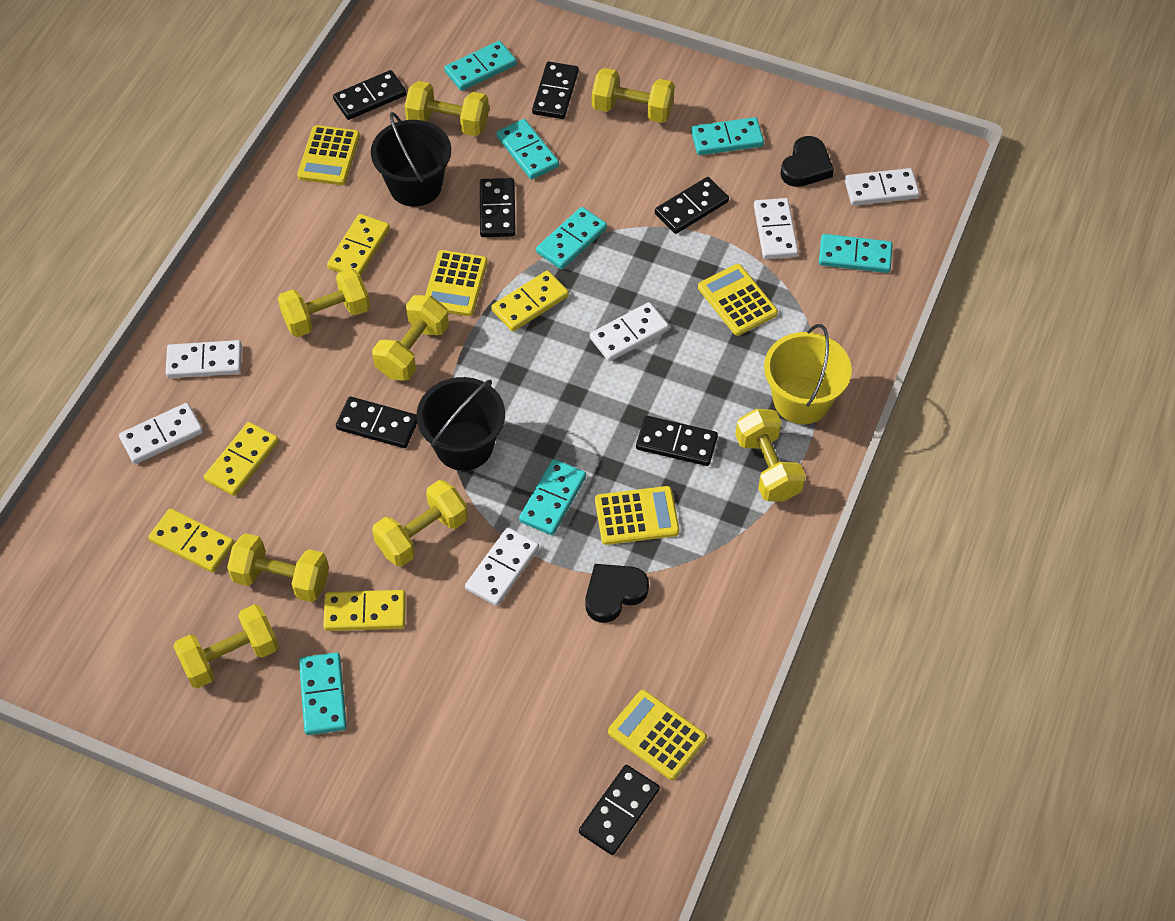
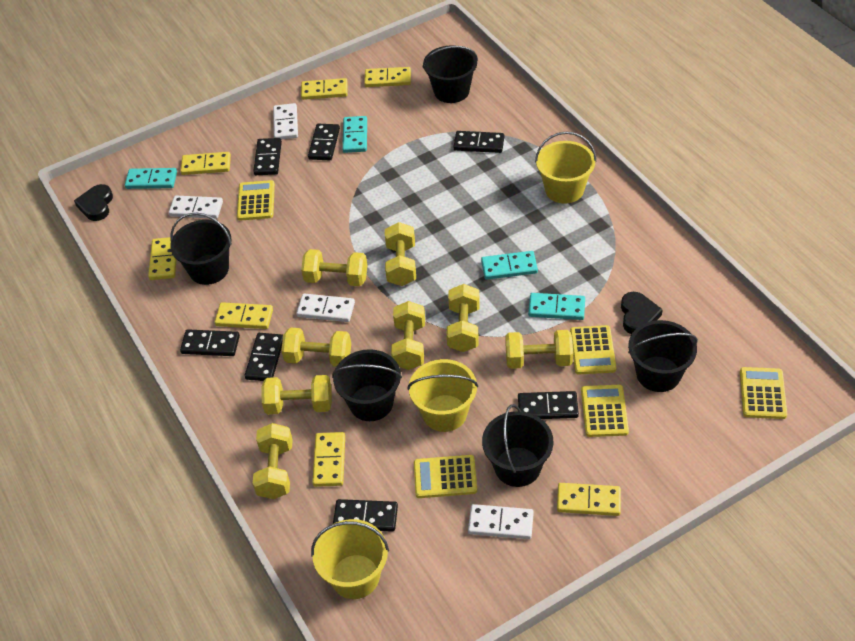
black bucket: [371,112,451,207] [417,377,505,471] = 2 -> [170,213,232,285] [332,349,402,421] [423,45,478,103] [482,404,553,487] [628,320,698,392] = 5
turquoise domino: [299,652,347,735] [444,41,517,91] [496,119,559,179] [519,459,586,535] [536,207,607,270] [691,117,764,155] [819,234,893,273] = 7 -> [125,168,177,189] [342,116,367,153] [481,251,538,280] [528,293,585,320] = 4
white domino: [119,403,203,464] [166,340,242,378] [465,527,539,606] [590,302,669,362] [754,198,798,259] [844,168,920,206] = 6 -> [169,196,223,219] [273,103,298,140] [296,294,355,322] [468,504,534,539] = 4
yellow bucket: [764,324,852,424] = 1 -> [311,519,389,599] [407,359,478,432] [535,131,596,204] = 3
yellow domino: [148,508,234,573] [204,422,279,496] [323,590,406,631] [327,214,390,276] [491,270,569,332] = 5 -> [148,237,177,280] [180,152,231,175] [215,302,273,329] [301,78,348,100] [312,432,345,487] [364,67,411,87] [557,483,621,516] = 7

